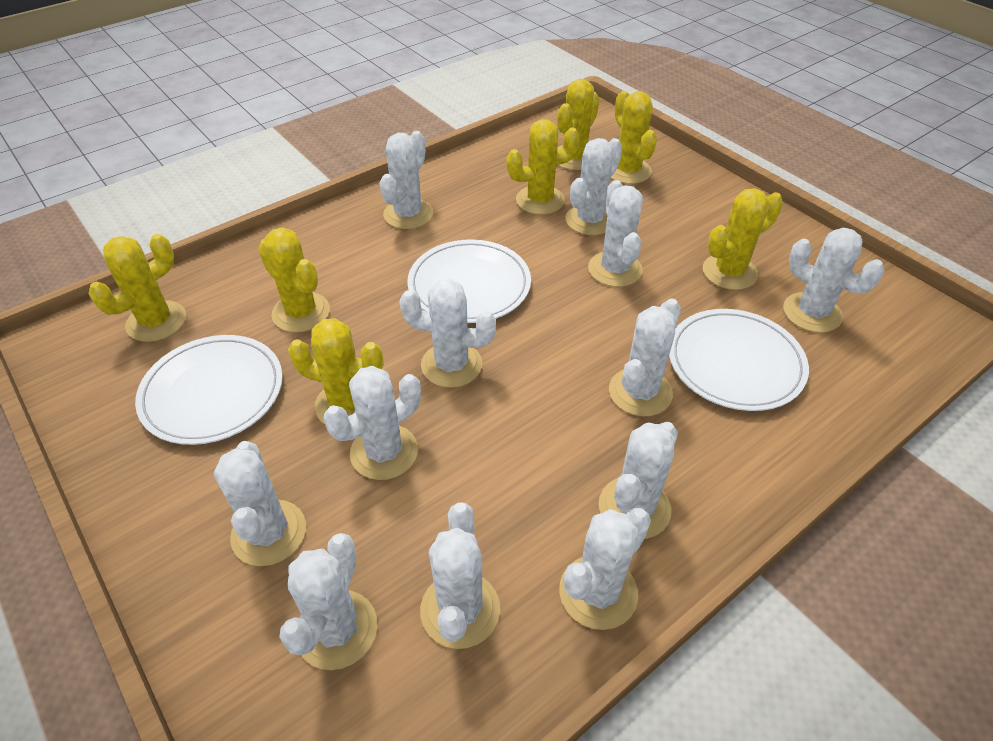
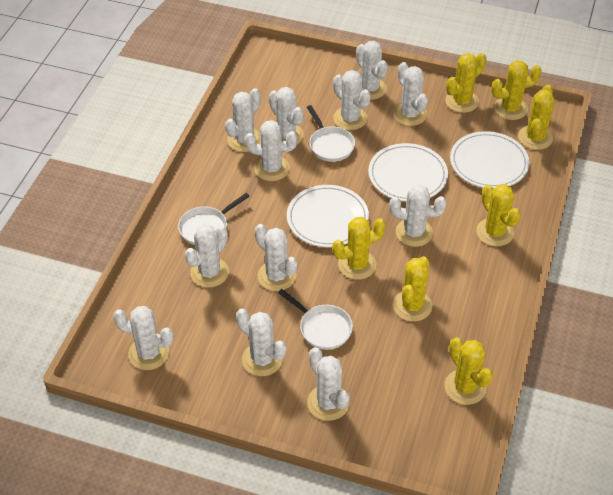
white pan: none = 0 -> [178,193,250,245] [278,289,353,350] [307,105,355,162] = 3

